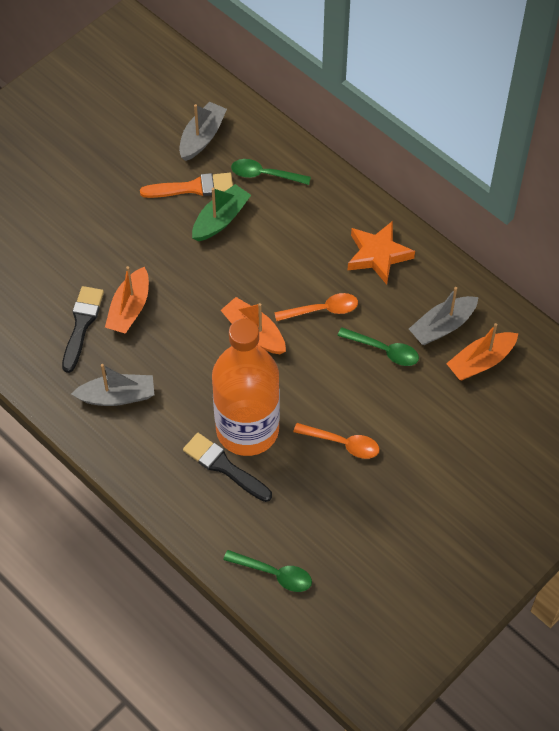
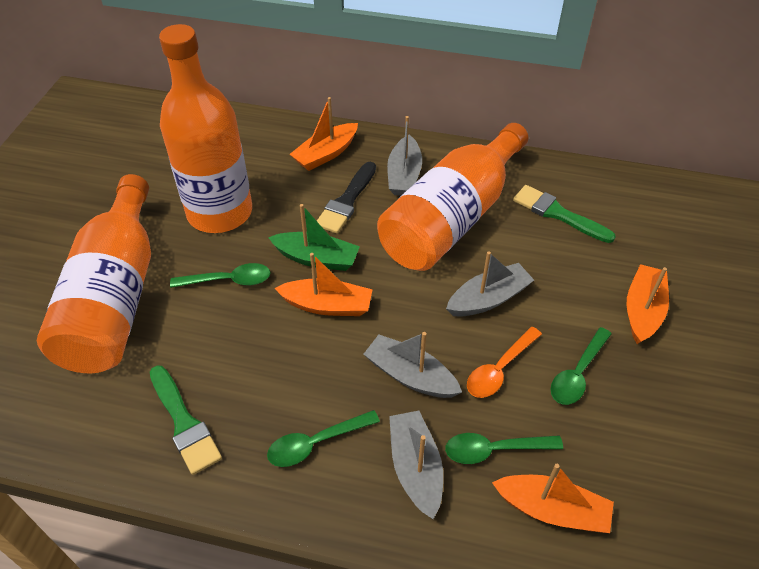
black brush: [62,286,104,373] [183,433,272,502] = 2 -> [317,162,376,234] = 1
green brush: none = 0 -> [150,365,222,475] [513,185,616,243] = 2
green spoon: [223,550,312,592] [231,159,311,185] [337,327,419,366] = 3 -> [170,263,270,288] [267,410,380,467] [445,433,563,464] [550,327,612,405] = 4
grey boat: [71,364,154,406] [179,102,227,161] [409,287,479,345] = 3 -> [364,332,462,398] [387,116,422,196] [389,411,443,519] [446,251,534,317] = 4
orange boat: [105,266,149,334] [220,297,286,354] [446,323,518,380] = 3 -> [275,253,373,316] [290,97,358,171] [492,464,614,533] [627,264,669,344] = 4
orange bottle: [212,319,280,456] = 1 -> [37,174,151,373] [159,24,252,233] [377,123,529,271] = 3
orange brush: [140,173,233,198] = 1 -> none = 0
orange spoon: [274,293,358,321] [293,423,380,459] = 2 -> [467,327,542,398] = 1
orange star: [348,221,415,285] = 1 -> none = 0

